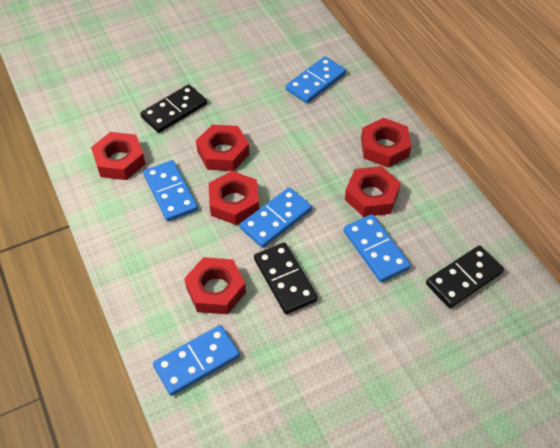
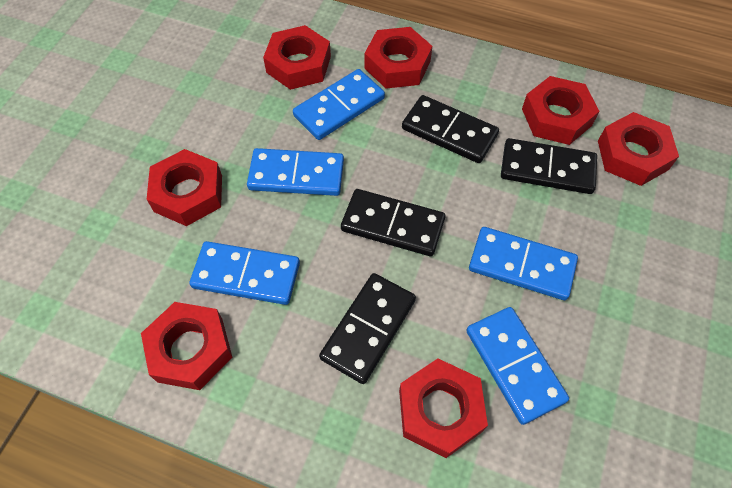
black domino: [140,84,207,133] [254,242,318,314] [426,245,504,308] = 3 -> [319,273,416,384] [341,189,445,256] [402,95,499,163] [501,138,597,194] = 4
red nut: [91,132,146,180] [184,257,246,314] [196,125,249,171] [209,171,259,225] [345,166,401,217] [361,118,411,168] = 6 -> [141,302,232,390] [147,149,222,226] [263,25,331,90] [365,27,432,89] [399,359,488,458] [522,76,599,145] [598,112,679,186] = 7

